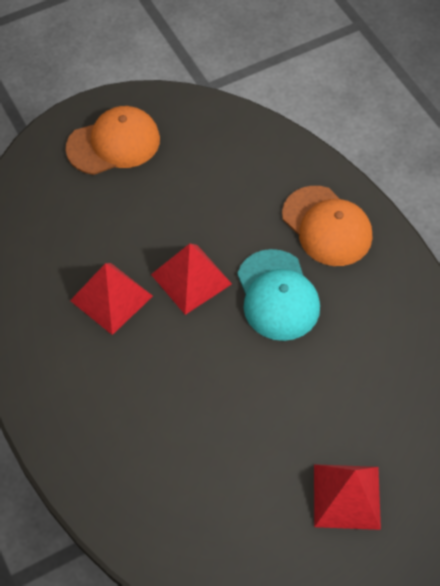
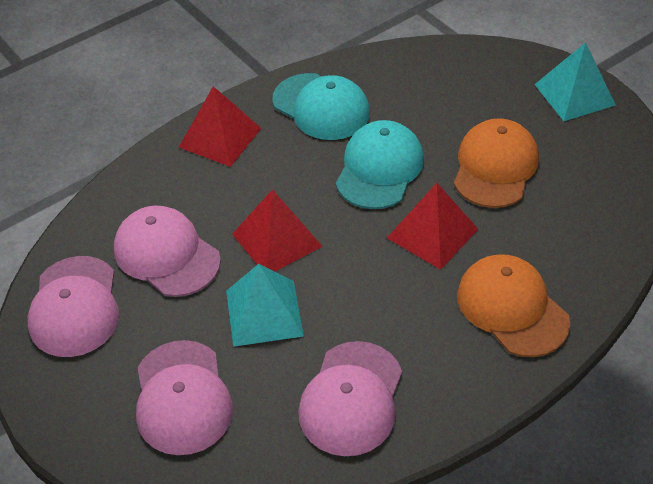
pink cap: none = 0 -> [27,256,119,357] [114,206,221,297] [136,340,233,455] [298,341,402,456] = 4
turquoise cap: [237,249,320,341] = 1 -> [272,73,370,140] [336,120,424,209] = 2
turquoise pyramid: none = 0 -> [226,264,304,347] [534,42,616,121] = 2

